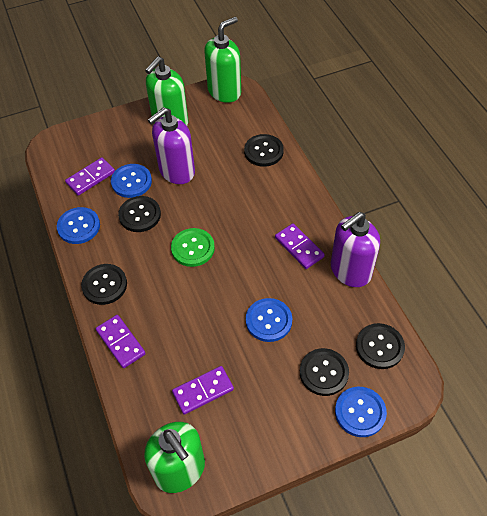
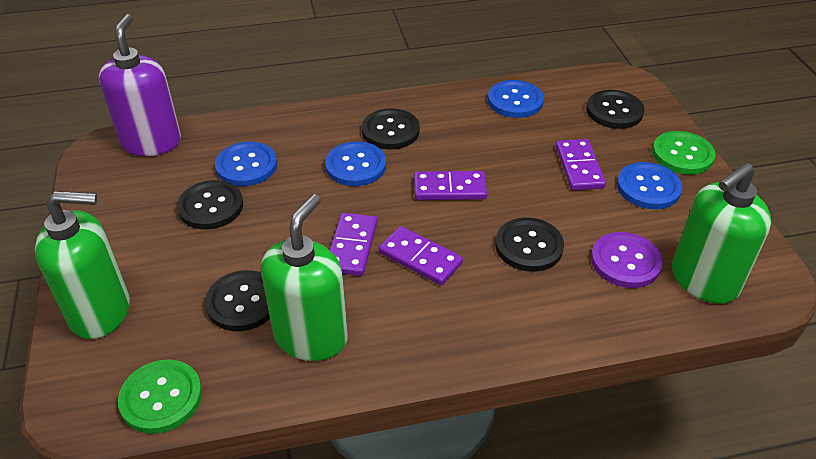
green button: [171,228,215,267] = 1 -> [118,359,202,434] [652,131,716,174] = 2
purple button: none = 0 -> [591,232,663,288] = 1
purple soap dispenser: [148,107,195,184] [331,212,380,287] = 2 -> [99,14,181,156] = 1

